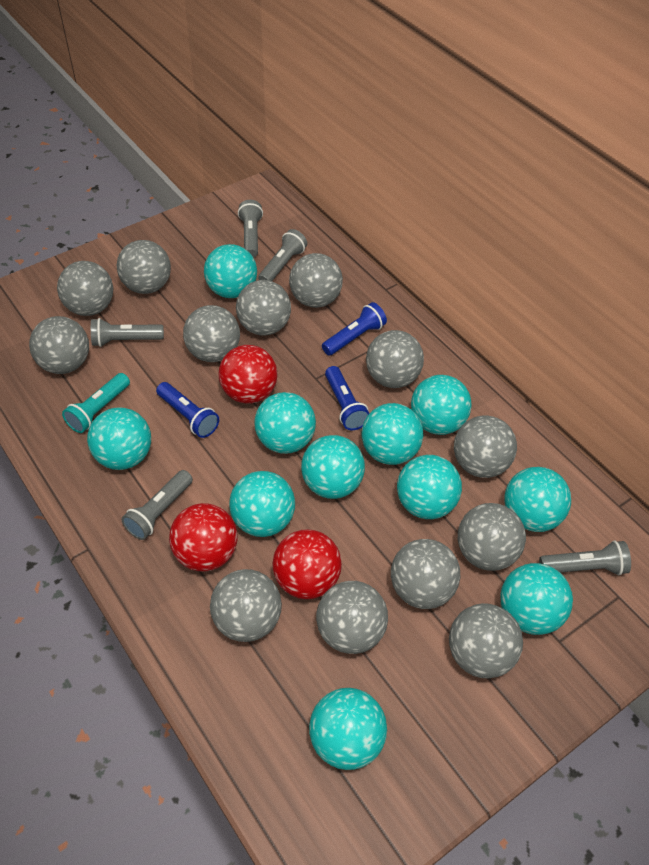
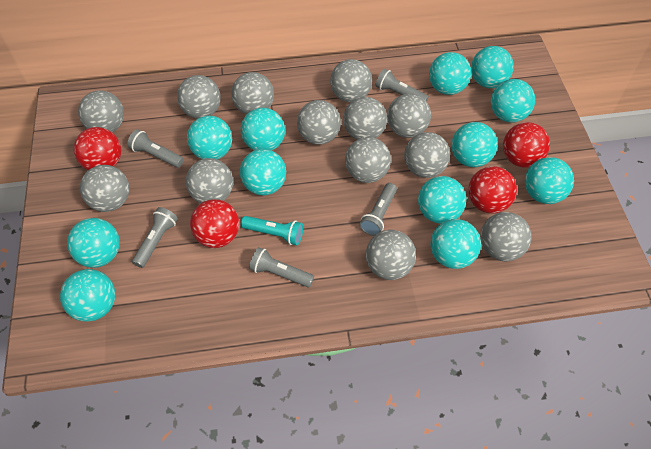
blue flashlight: [156,382,219,438] [322,302,387,356] [325,366,369,430] = 3 -> none = 0
red ball: [169,503,238,571] [219,345,278,404] [272,529,342,599] = 3 -> [74,127,121,170] [190,199,239,248] [468,166,517,214] [503,122,550,168] = 4
turquoise ball: [87,407,151,470] [204,244,257,298] [229,471,295,537] [254,392,316,454] [301,435,365,499] [309,688,387,770] [362,403,424,465] [397,455,462,519] [411,375,472,435] [500,563,573,635] [504,467,571,532] = 11 -> [60,269,115,322] [67,218,120,268] [187,116,232,159] [240,149,286,195] [241,108,285,151] [418,176,466,224] [429,52,471,95] [430,219,481,269] [451,122,498,167] [471,46,514,88] [491,79,535,123] [525,157,574,204] = 12

